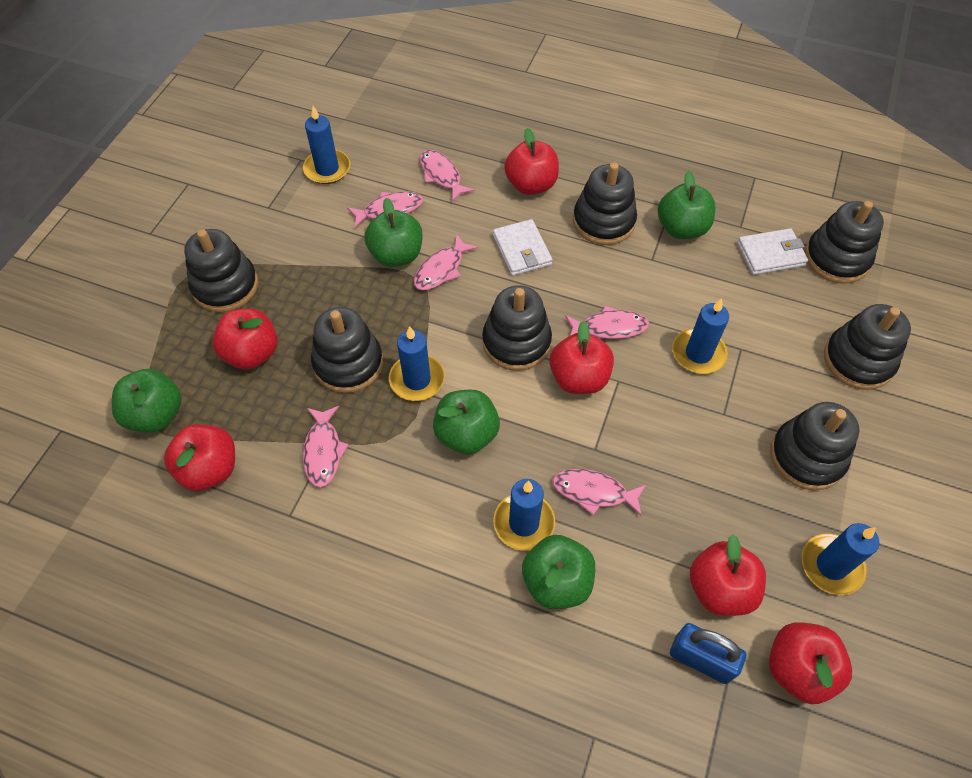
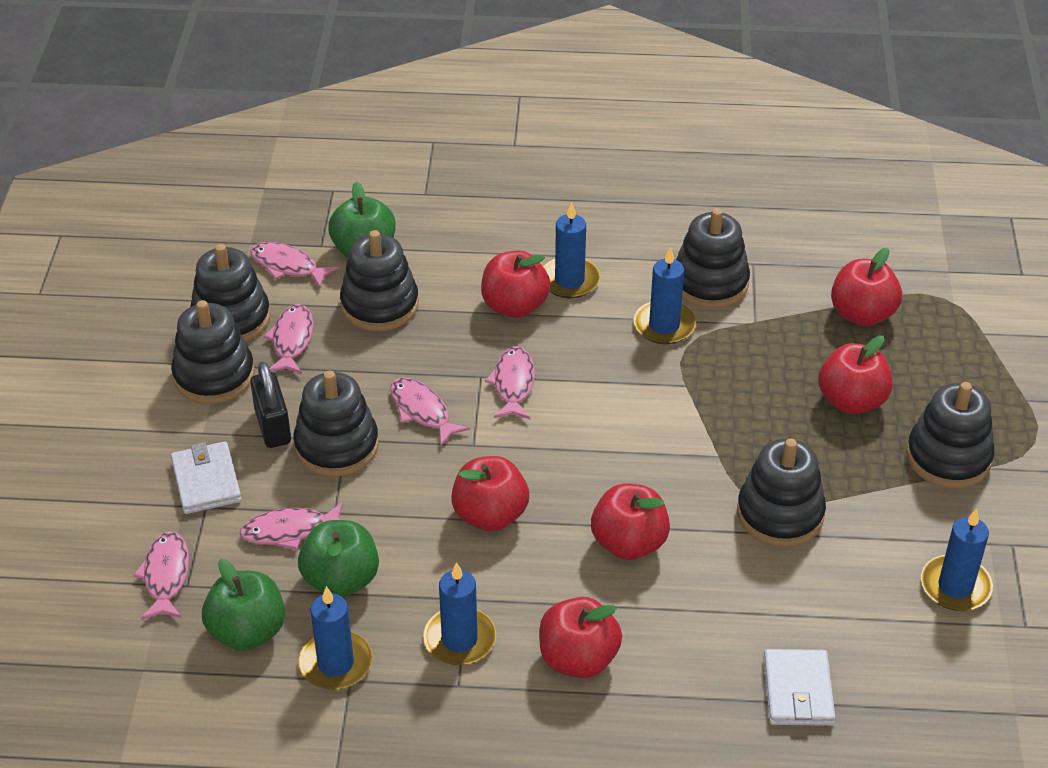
black padlock: none = 0 -> [250,362,291,448] = 1
blue padlock: [670,623,746,684] = 1 -> none = 0
green apple: [112,369,182,433] [364,198,423,267] [433,390,500,454] [522,535,595,609] [658,171,716,239] = 5 -> [202,559,285,651] [298,520,379,597] [328,182,396,258] = 3

